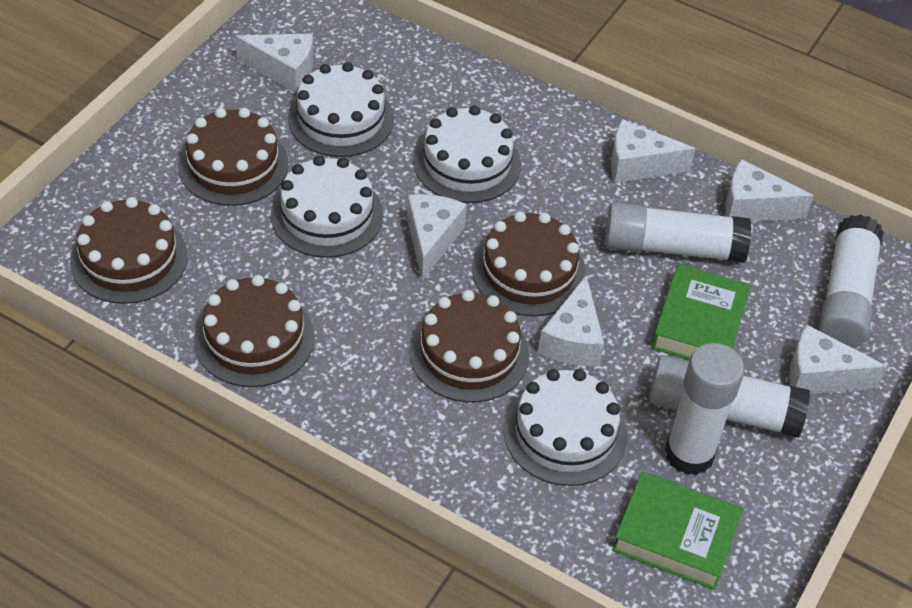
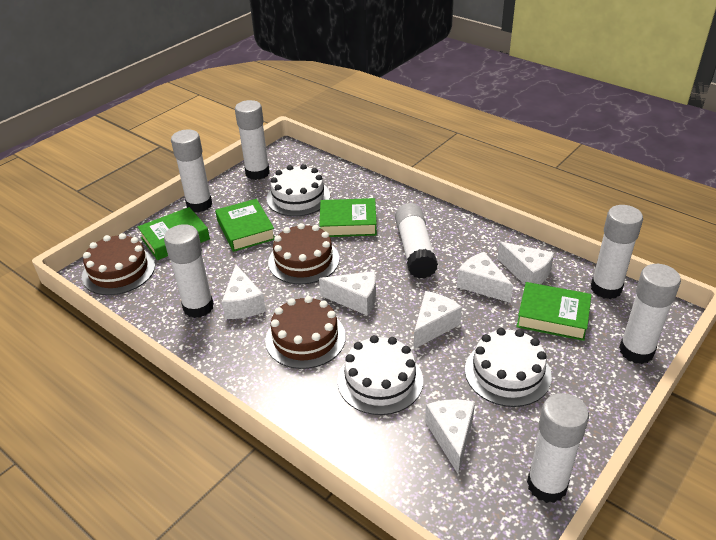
brown cake: [70,197,188,304] [178,108,288,206] [194,275,315,387] [410,290,529,403] [472,211,586,316] = 5 -> [82,233,155,295] [265,296,346,369] [268,223,339,284] = 3
green book: [612,471,743,590] [651,263,751,360] = 2 -> [138,207,210,260] [215,199,275,252] [319,198,377,237] [516,282,592,341] = 4
white cake: [271,156,383,258] [288,62,394,157] [413,105,521,203] [503,369,627,486] = 4 -> [266,164,330,216] [338,335,423,415] [465,328,552,407] = 3
white glue stick: [605,202,751,263] [649,355,810,438] [665,343,745,475] [819,215,883,348] = 4 -> [164,224,214,318] [171,129,212,212] [235,100,270,180] [395,203,438,279] [527,393,589,503] [591,205,643,299] [619,264,681,364] = 7

